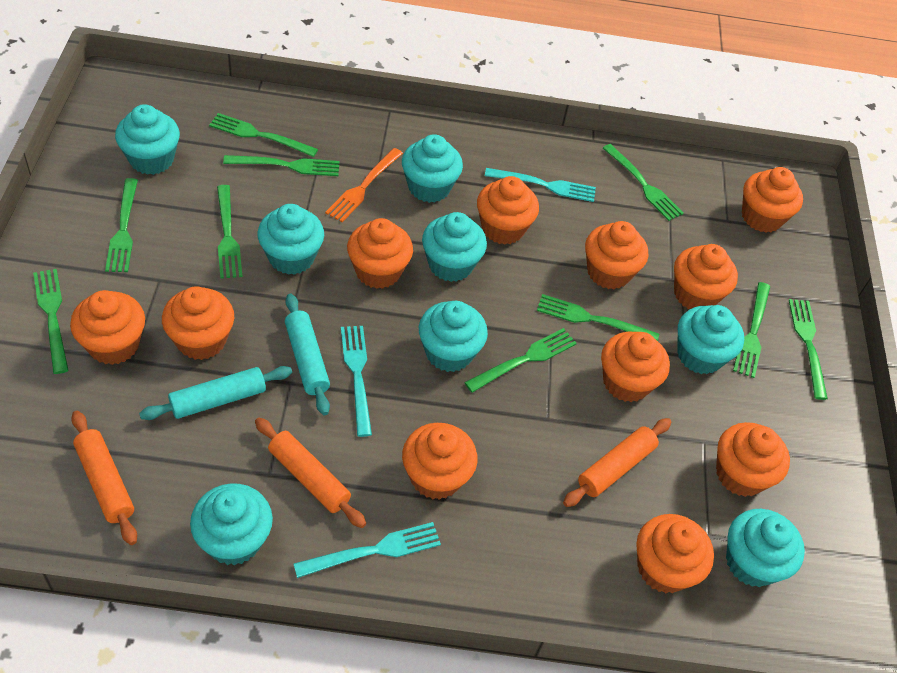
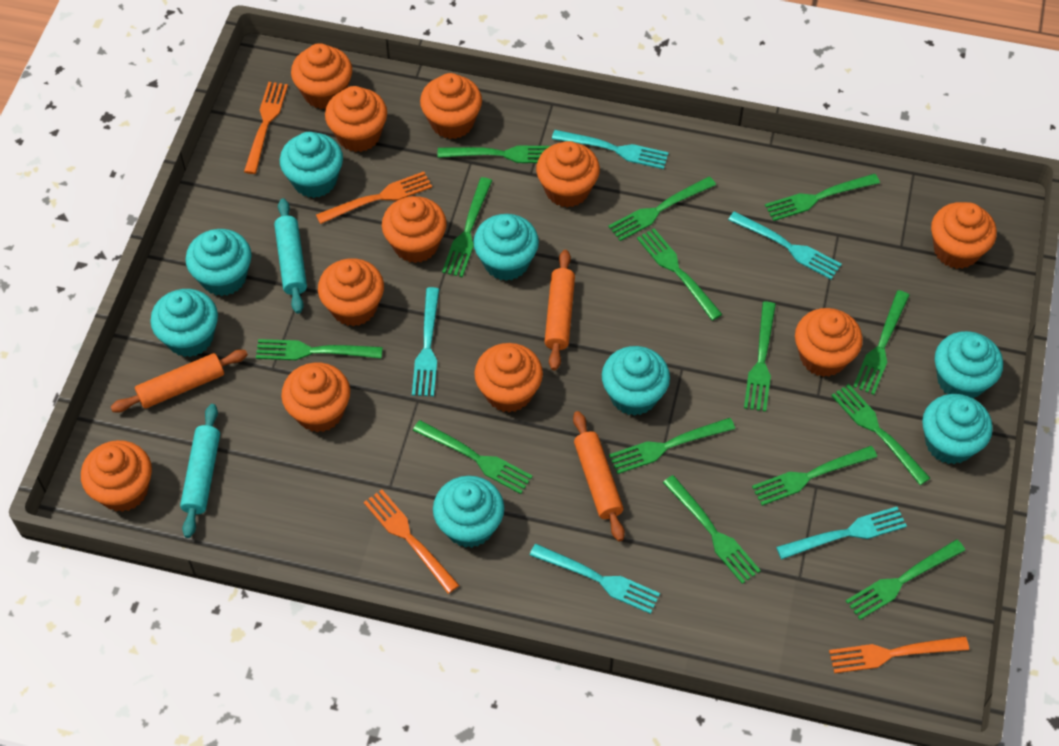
green fork: [33,269,69,374] [105,178,138,272] [209,113,318,157] [217,185,242,279] [223,155,340,176] [464,328,577,393] [537,294,659,341] [603,144,684,221] [733,282,770,378] [789,299,828,400] = 10 -> [256,339,383,360] [413,420,533,494] [438,145,550,163] [442,177,492,277] [608,176,716,241] [609,418,735,474] [637,228,722,321] [663,475,761,584] [744,302,776,412] [752,446,877,506] [765,174,880,221] [831,384,930,485] [846,539,965,620] [853,290,910,395] = 14
orange fork: [325,148,403,222] = 1 -> [244,82,288,174] [316,172,432,224] [364,489,459,594] [829,636,969,673] = 4
turquoise fork: [294,522,441,578] [341,326,372,437] [485,168,596,202] = 3 -> [412,287,439,396] [530,544,660,614] [552,130,669,169] [728,211,842,279] [776,507,907,559] = 5

